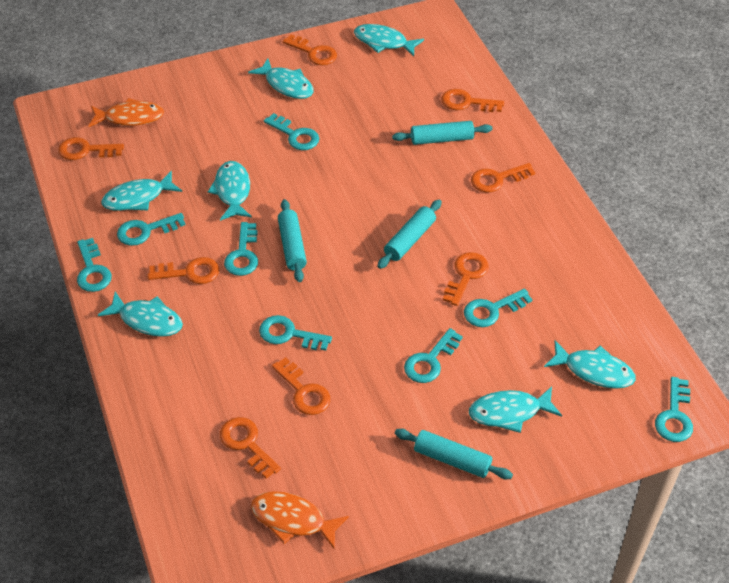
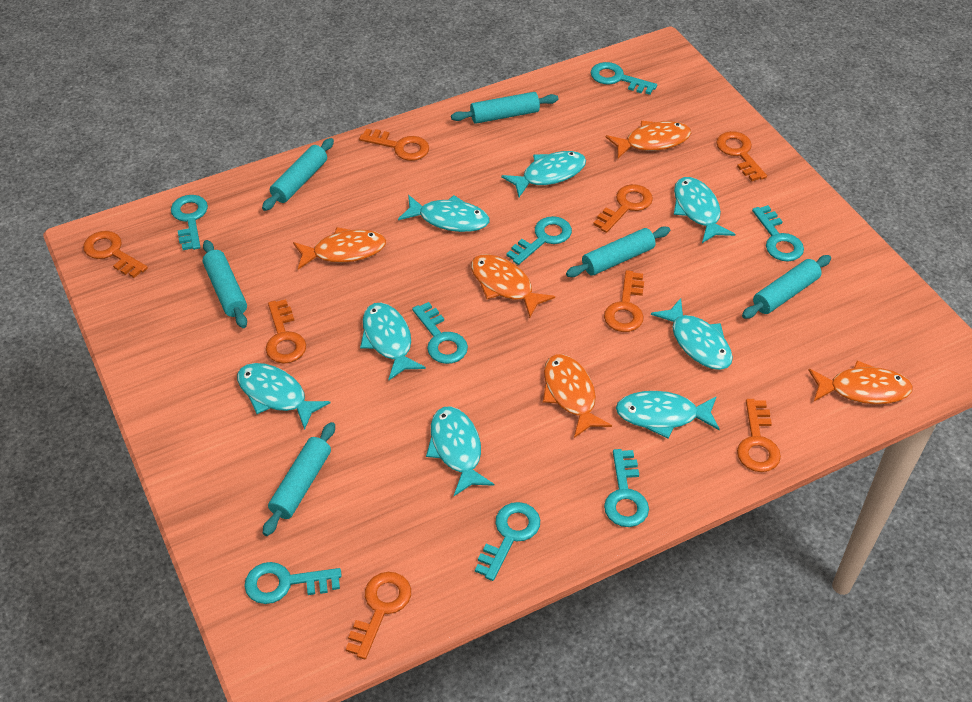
orange fish: [89,98,164,127] [251,491,349,550] = 2 -> [293,227,386,270] [471,254,555,318] [543,354,612,438] [606,121,691,158] [808,360,913,404] = 5
turquoise fish: [98,291,183,337] [101,171,182,211] [208,161,252,221] [248,58,314,99] [354,24,424,57] [469,386,562,433] [544,340,636,389] = 7 -> [237,363,331,430] [360,303,426,380] [398,195,490,232] [426,407,494,496] [501,151,586,197] [616,391,720,438] [651,298,733,370] [674,177,735,243] = 8
turquoise rolling pin: [278,199,307,282] [377,200,442,269] [392,121,493,145] [395,429,513,479] = 4 -> [203,240,247,328] [262,138,334,211] [263,422,335,536] [451,92,558,124] [566,227,670,277] [742,255,831,319] = 6

